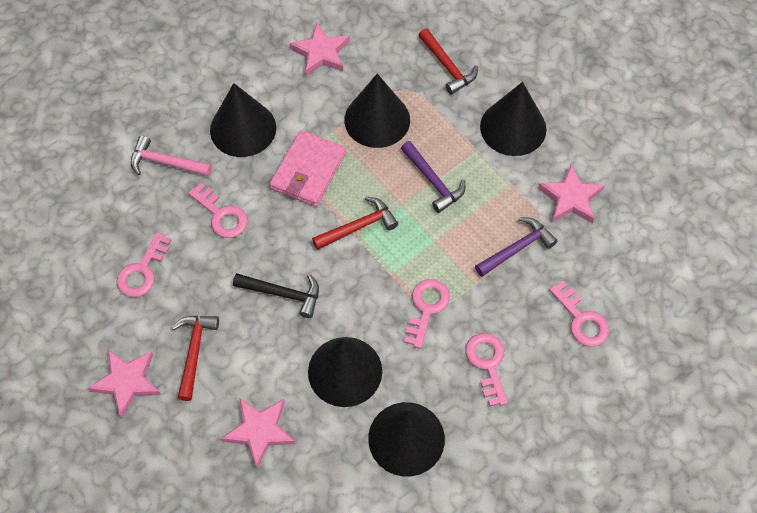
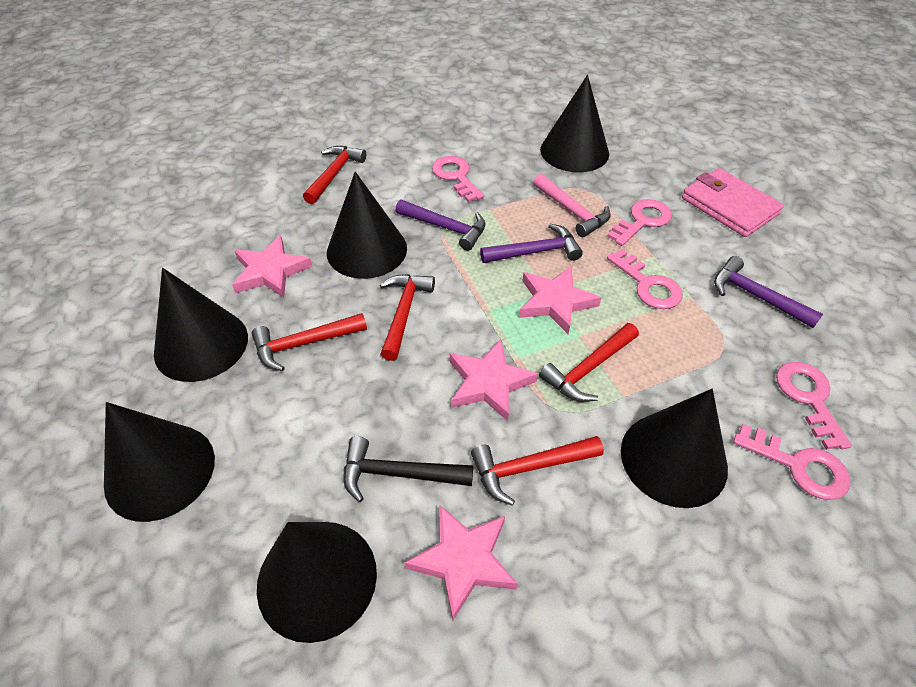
black cone: [210,83,276,157] [308,337,382,407] [344,74,410,148] [368,402,445,476] [480,82,546,156] = 5 -> [104,402,215,522] [154,268,248,382] [257,522,377,643] [327,171,407,279] [540,75,609,172] [621,389,728,508] = 6
purple hammer: [401,141,465,213] [475,217,558,277] = 2 -> [395,200,485,251] [480,224,583,263] [714,256,823,328] = 3
red hammer: [172,316,219,401] [312,197,398,250] [418,28,478,94] = 3 -> [252,313,367,371] [303,146,366,204] [380,274,435,361] [471,436,604,506] [539,323,639,402] = 5

